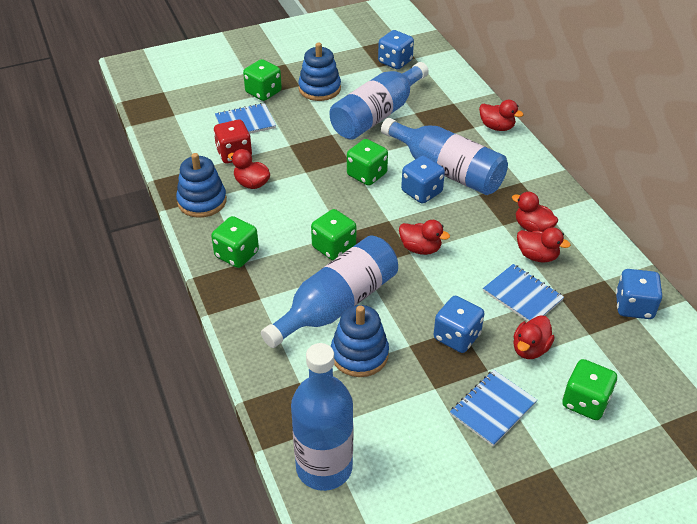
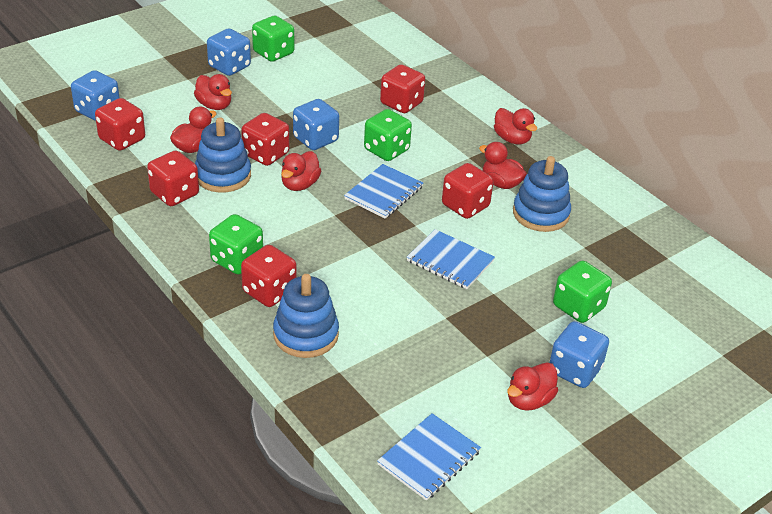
blue bottle: [261,235,398,348] [291,343,353,491] [330,62,429,140] [381,118,508,195] = 4 -> none = 0
green dice: [211,216,259,268] [243,59,282,101] [311,209,356,260] [347,139,388,186] [562,359,617,420] = 5 -> [209,214,263,274] [252,16,294,62] [364,109,412,161] [553,261,612,323] = 4
red dice: [214,120,252,163] = 1 -> [95,98,145,151] [147,151,199,206] [241,113,289,166] [241,245,297,307] [380,64,425,113] [442,163,494,219] = 6

